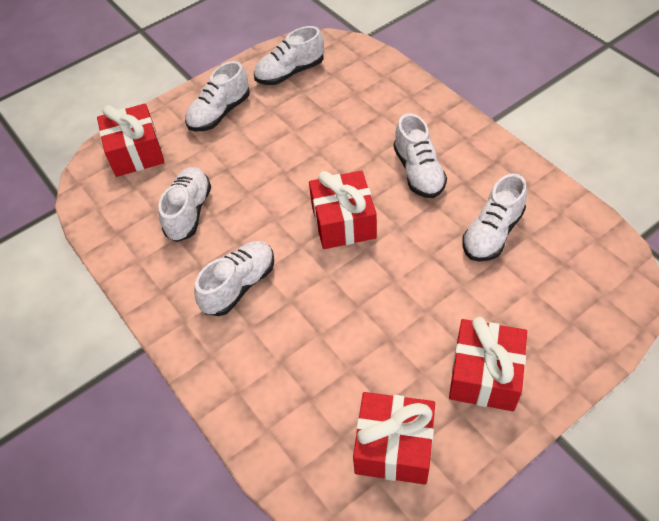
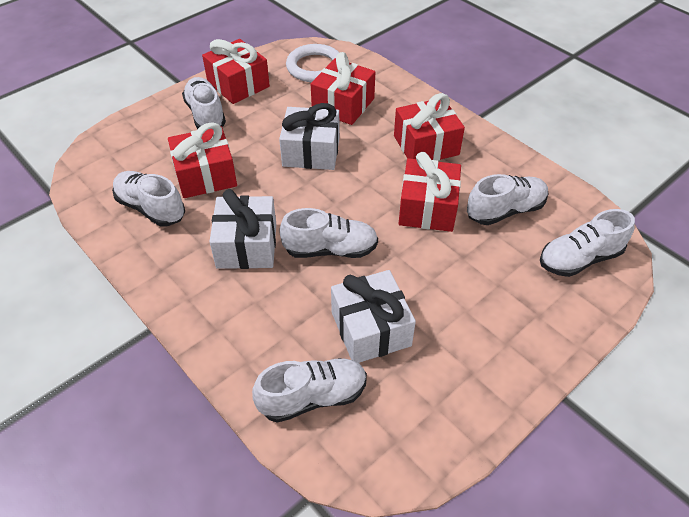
red gift: [97,104,165,177] [309,170,377,249] [353,392,435,485] [449,317,527,411] = 4 -> [168,122,237,198] [202,39,270,104] [311,52,375,125] [394,93,465,161] [399,152,461,232] = 5
white gift: none = 0 -> [209,189,276,269] [279,103,340,170] [331,270,416,363] = 3
white ring: none = 0 -> [286,44,340,82] = 1

